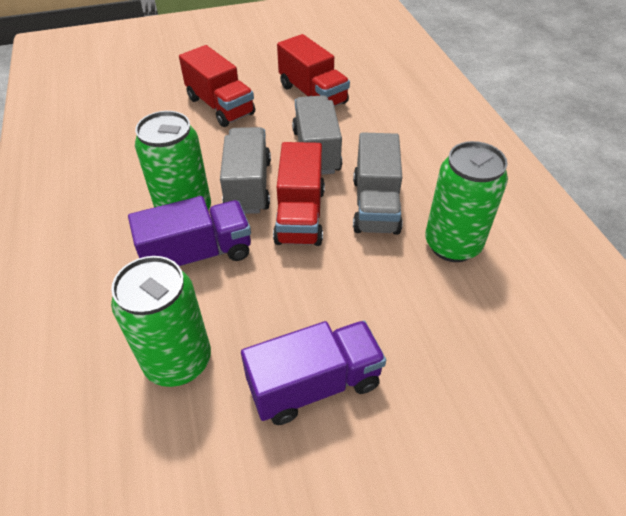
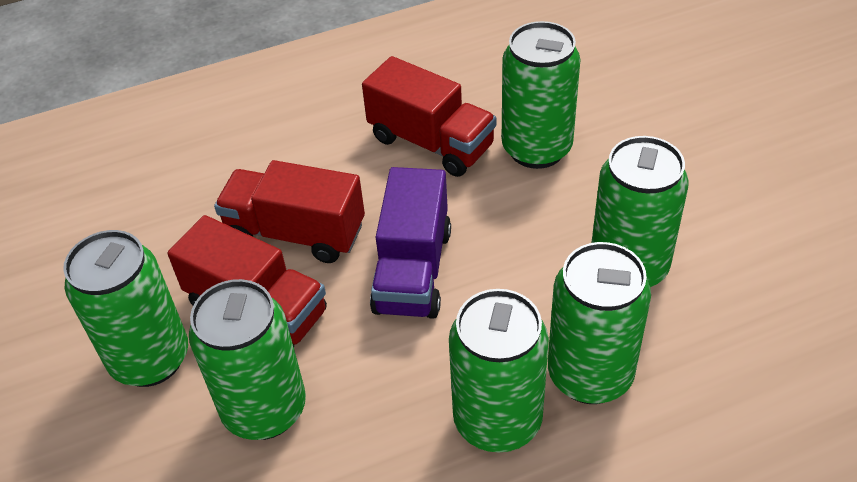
green can: [111,256,211,387] [135,111,211,210] [425,141,508,262] = 3 -> [63,230,188,387] [189,279,306,440] [449,289,549,453] [502,21,581,169] [548,242,651,404] [591,136,689,287] = 6
grey truck: [220,127,271,214] [292,95,342,175] [353,132,403,235] = 3 -> none = 0
purple truck: [128,196,251,266] [241,321,386,425] = 2 -> [370,167,451,319] = 1

